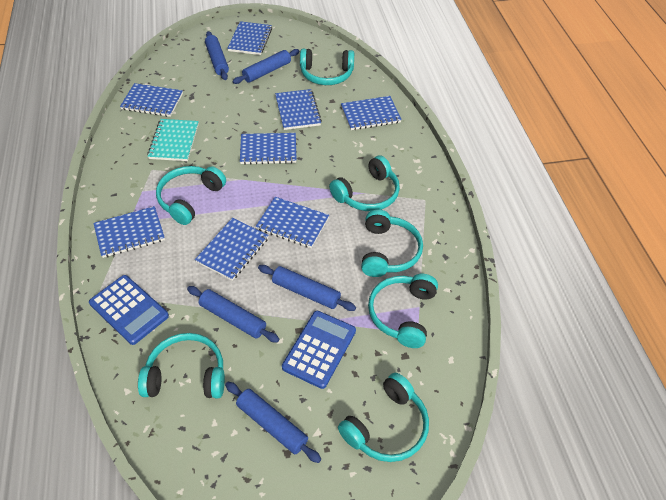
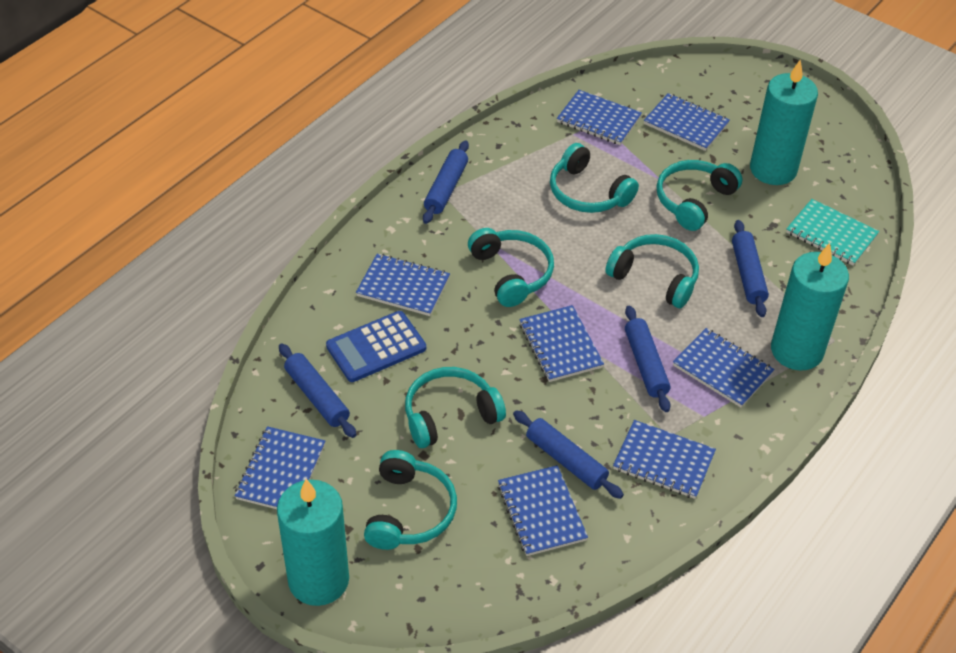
blue calculator: [89,275,169,345] [282,311,356,389] = 2 -> [326,311,426,382] = 1
turquoise candle: none = 0 -> [277,479,349,606] [750,60,818,185] [771,243,849,371] = 3
turquoise headphones: [138,333,225,398] [156,166,226,225] [300,49,354,85] [329,156,400,211] [338,373,429,462] [361,209,423,277] [368,274,438,348] = 7 -> [364,450,457,550] [405,367,506,448] [468,228,554,307] [550,143,639,213] [605,234,699,308] [657,160,742,231] = 6

